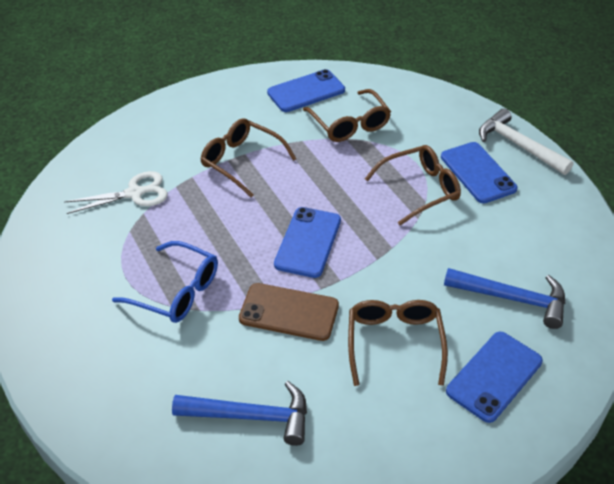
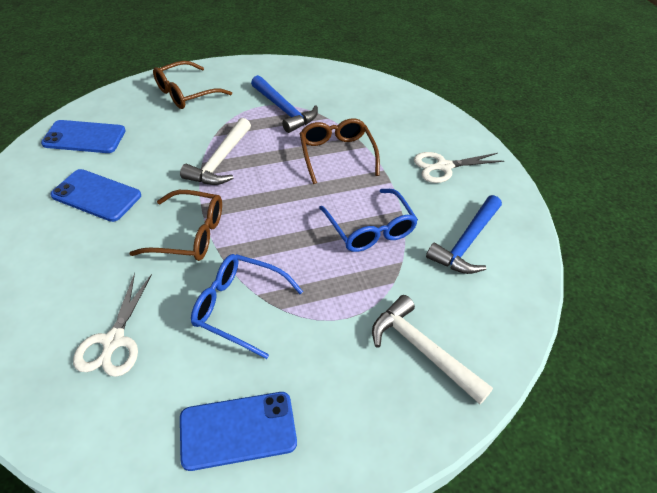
blue glasses: [112,241,218,323] = 1 -> [191,254,303,359] [319,189,418,252] = 2
blue phone: [267,69,345,112] [274,207,341,278] [441,142,518,203] [446,332,543,423] = 4 -> [41,120,126,153] [50,169,141,222] [180,392,297,471] = 3
brown glasses: [200,118,296,197] [303,89,391,142] [348,300,448,386] [365,145,461,225] = 4 -> [129,190,222,261] [153,61,232,109] [300,119,380,184] = 3
brown phone: [239,283,339,341] = 1 -> none = 0
white hammer: [479,108,574,175] = 1 -> [180,118,251,185] [372,295,493,404] = 2
white scissors: [64,171,168,214] = 1 -> [73,273,152,377] [414,152,504,183] = 2

